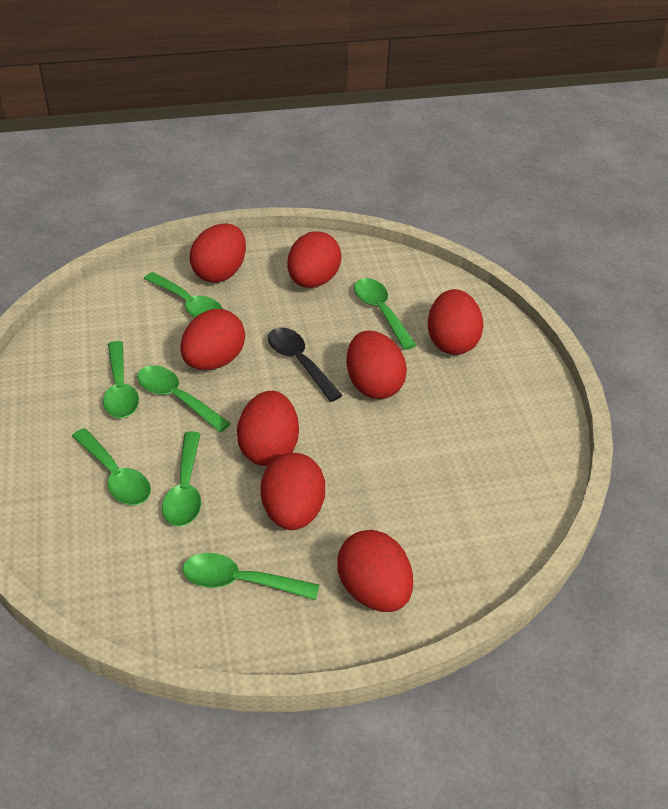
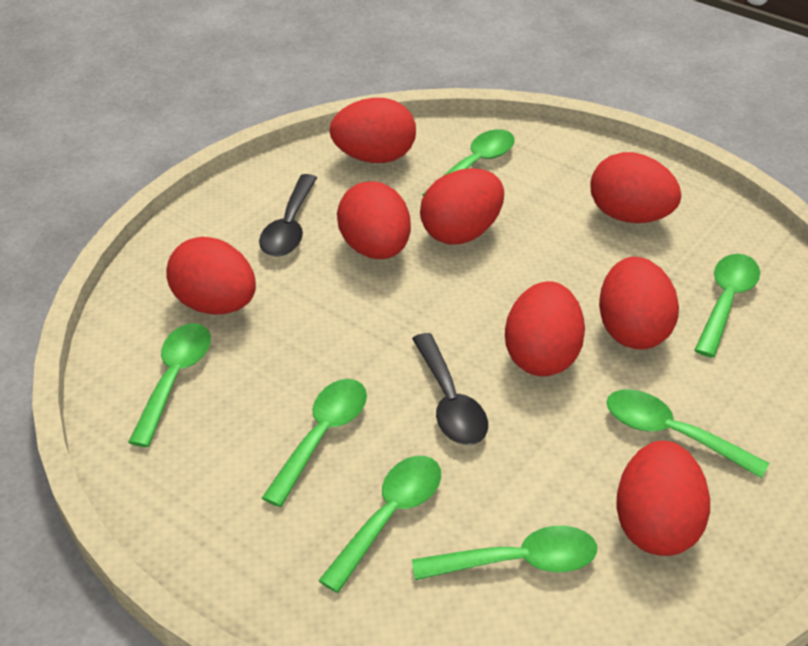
black spoon: [268,327,343,402] = 1 -> [259,174,317,256] [412,333,488,445] = 2

